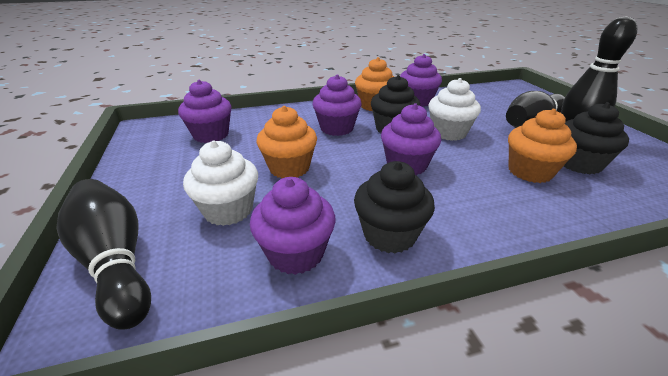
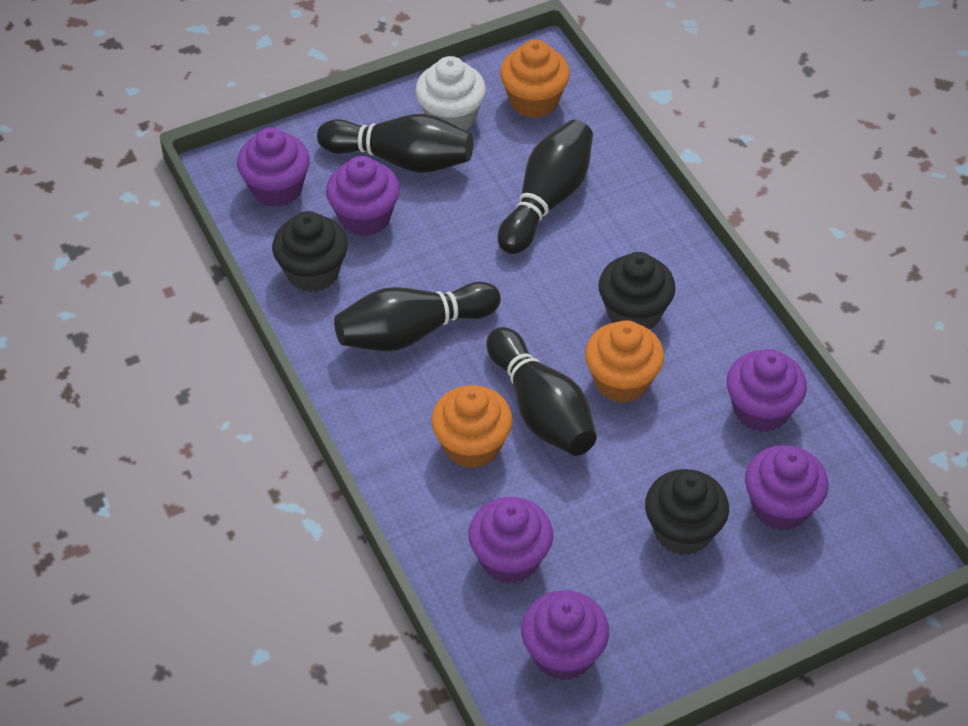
black bowling pin: [56,179,151,330] [506,91,565,128] [561,16,637,122] = 3 -> [317,114,473,173] [334,282,501,351] [486,327,597,456] [498,120,593,254] = 4
purple cupcake: [178,80,232,143] [250,177,336,275] [312,74,362,136] [381,103,441,175] [400,54,442,107] = 5 -> [237,127,310,207] [326,156,400,236] [468,497,553,584] [521,590,609,681] [727,349,807,432] [745,445,828,531] = 6
white cupcake: [183,140,258,226] [428,78,481,141] = 2 -> [415,56,486,131] = 1

